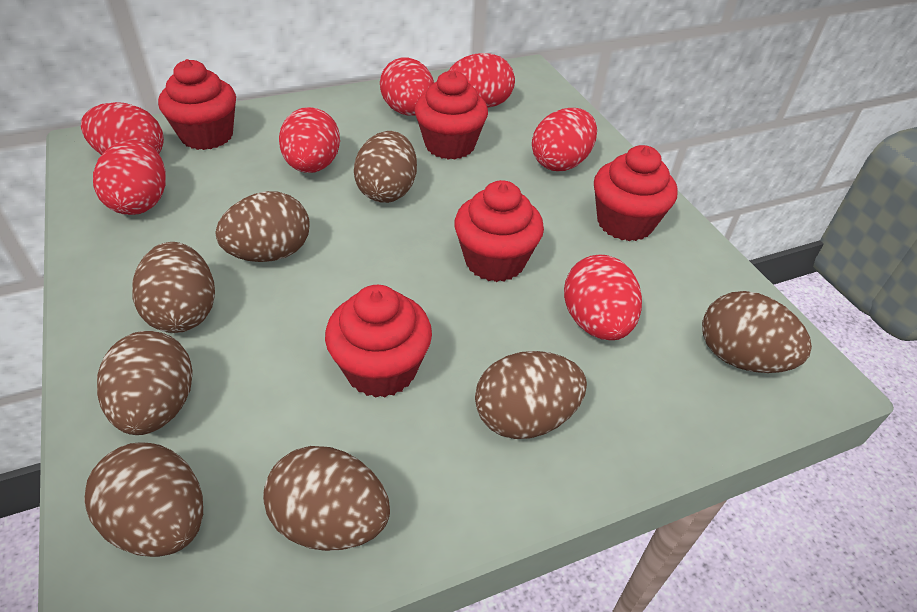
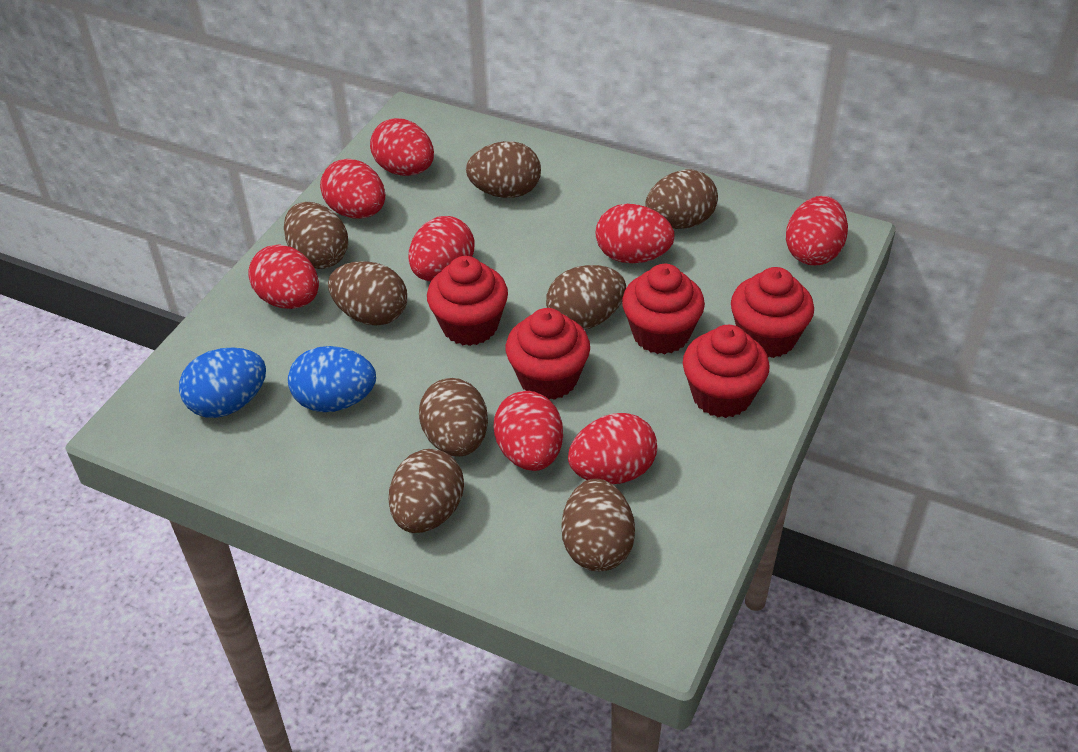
blue egg: none = 0 -> [179,347,266,418] [288,346,376,412] = 2
red egg: [81,102,164,155] [93,139,166,215] [279,107,340,173] [380,57,434,116] [449,53,515,108] [532,108,597,171] [564,254,642,340] = 7 -> [248,244,319,309] [320,159,385,219] [370,118,434,176] [409,216,474,282] [494,391,563,471] [568,413,657,484] [596,204,674,263] [786,196,848,265] = 8

